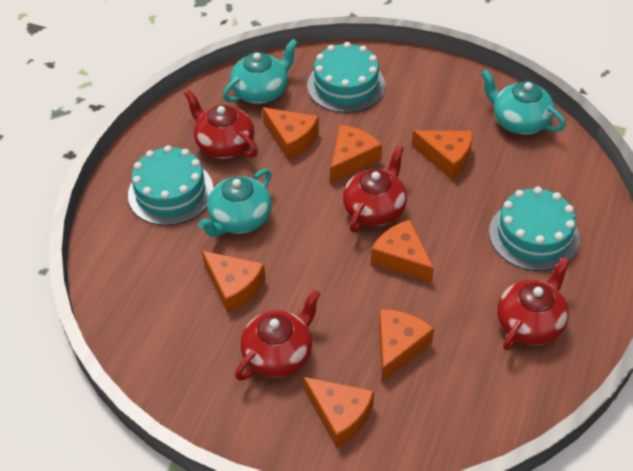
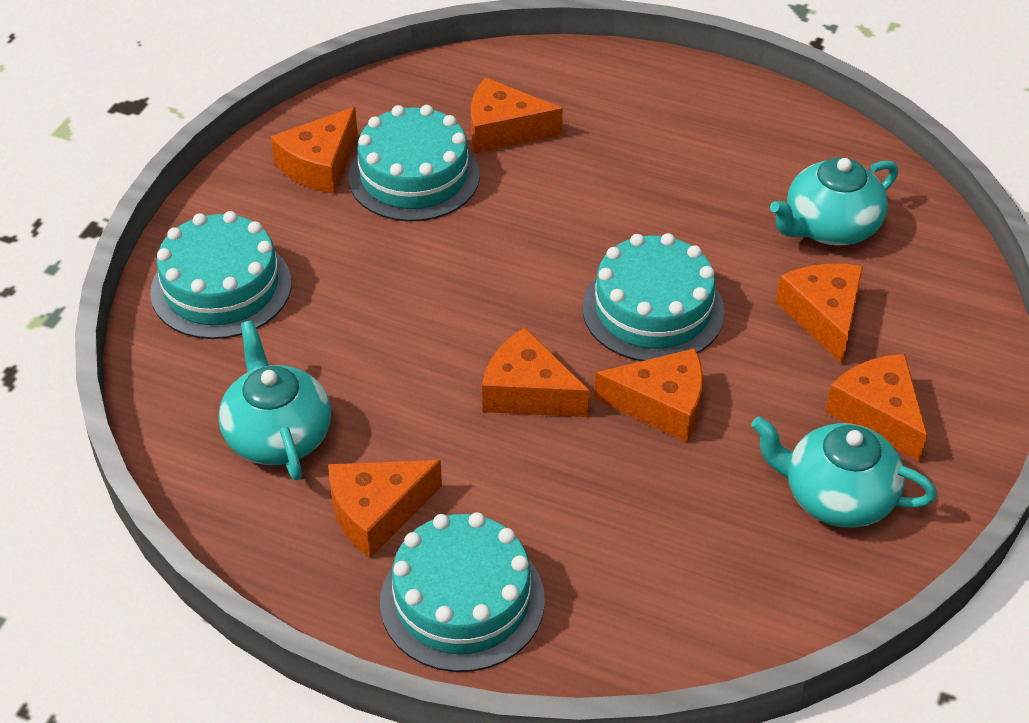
red teapot: [185,90,258,159] [235,289,321,380] [343,145,407,232] [497,257,570,350] = 4 -> none = 0
turquoise cake: [128,145,213,226] [307,42,385,113] [489,187,580,271] = 3 -> [150,211,292,339] [348,105,480,222] [380,512,545,672] [583,233,725,361] = 4

